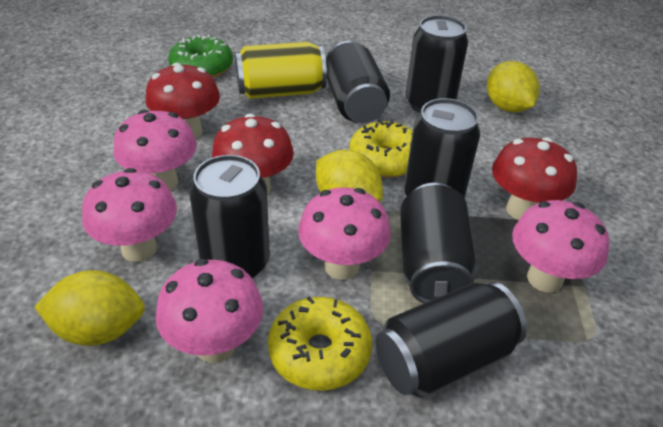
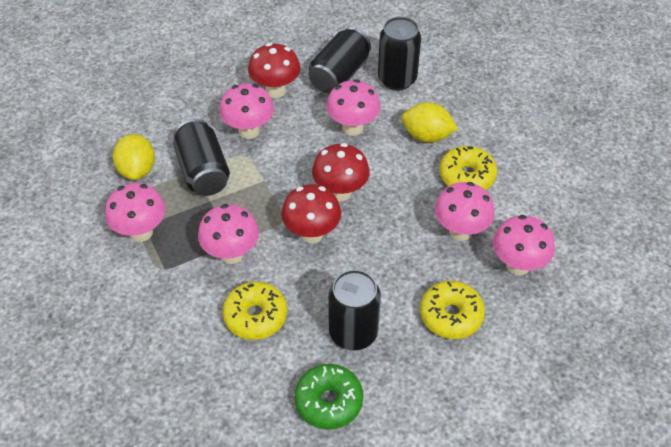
black can: [189,155,270,279] [326,40,390,123] [376,282,527,398] [400,183,478,303] [404,98,480,198] [406,15,468,113] = 6 -> [173,119,230,196] [309,27,371,93] [328,270,381,350] [378,17,421,90] = 4
pink mushroom: [82,168,177,262] [113,109,197,191] [156,259,263,363] [298,187,391,280] [512,200,609,293] = 5 -> [105,183,165,242] [198,204,259,264] [219,83,274,139] [326,79,381,136] [435,182,495,241] [493,215,555,275] = 6
yellow can: [235,42,327,99] = 1 -> none = 0
yellow donut: [268,296,372,391] [349,120,413,178] = 2 -> [223,281,287,340] [420,281,485,339] [439,146,497,190] = 3
yellow lemon: [34,270,145,346] [316,150,383,202] [487,61,540,113] = 3 -> [113,134,155,180] [402,102,458,143] = 2

